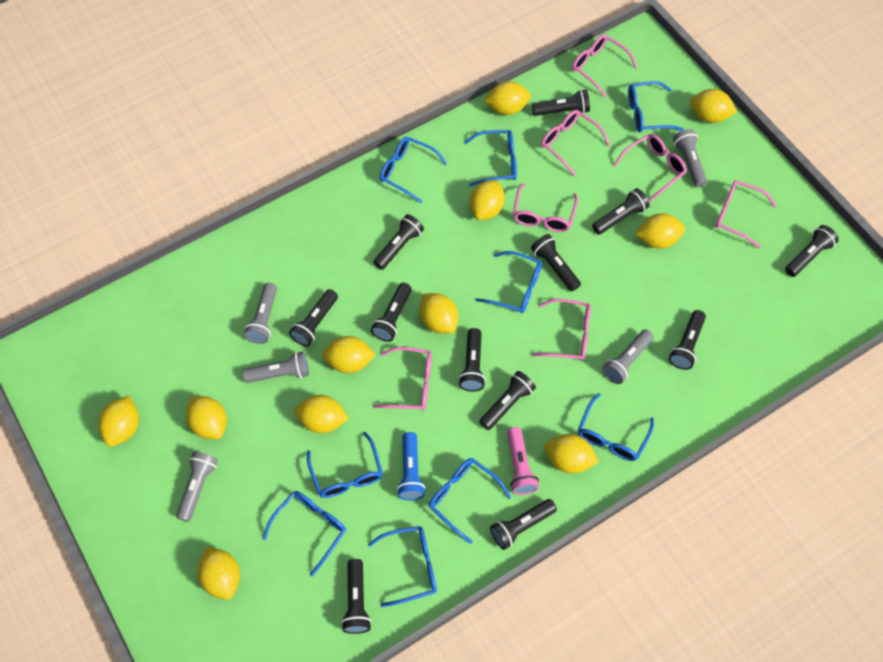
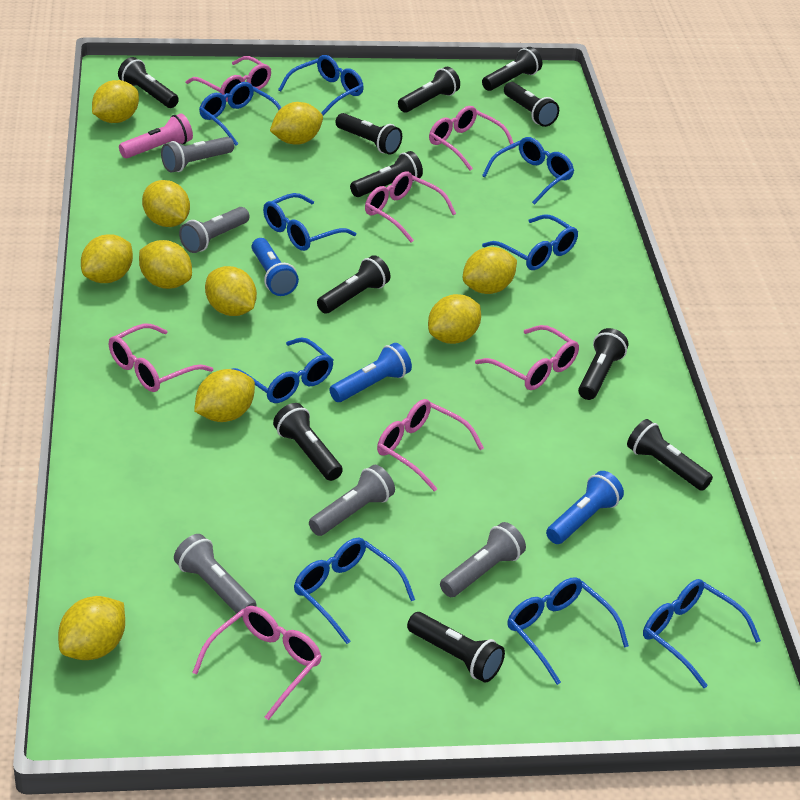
black flashlight: [289,289,338,347] [341,559,371,634] [371,283,412,342] [373,214,424,270] [458,328,486,392] [479,371,536,430] [490,499,557,550] [531,234,581,291] [532,90,590,116] [592,188,649,235] [669,310,706,370] [785,225,839,277] = 12 -> [118,57,179,108] [273,403,343,481] [317,255,391,313] [335,113,402,155] [350,151,423,197] [398,67,460,113] [407,612,505,683] [482,47,542,91] [504,82,559,127] [578,328,628,400] [627,419,713,491] = 11
blue flashlight: [397,432,425,501] = 1 -> [252,238,299,296] [329,343,412,402] [546,471,624,544] = 3
yellow lemon: [98,396,139,446] [186,396,227,439] [197,546,240,600] [294,395,349,433] [322,336,376,373] [420,293,458,334] [470,180,505,220] [484,81,531,115] [544,434,599,474] [635,213,685,249] [690,89,737,123] = 11 -> [58,596,125,660] [81,234,133,283] [92,80,139,123] [139,240,192,289] [142,180,190,227] [194,369,255,422] [205,266,257,316] [270,102,323,145] [428,294,481,344] [463,247,517,294] = 10

